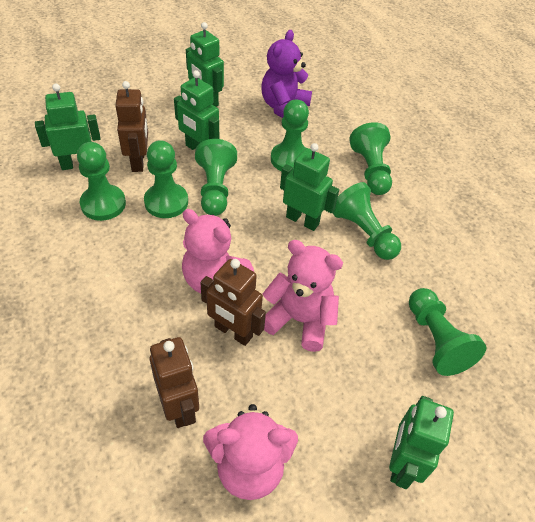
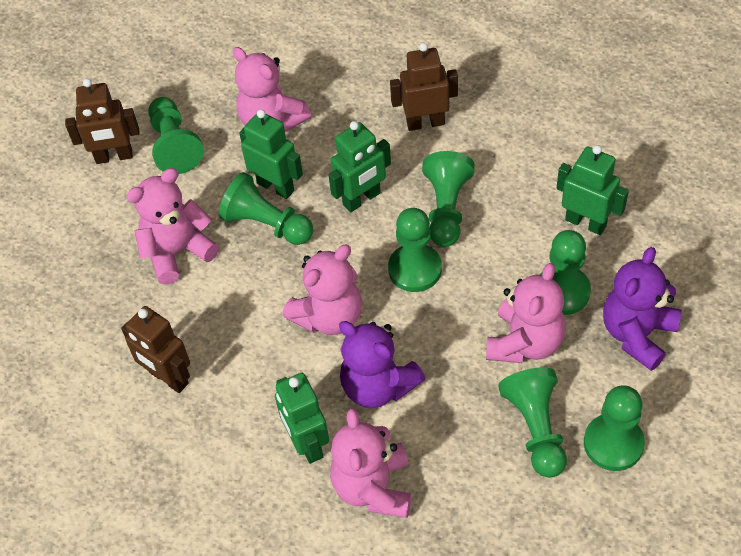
green robot: [35,83,101,170] [174,70,219,150] [186,22,224,107] [280,143,339,231] [389,396,454,489] = 5 -> [239,109,303,199] [275,373,329,464] [328,121,391,212] [557,145,629,235] = 4
pink teddy bear: [182,209,254,293] [203,404,298,500] [263,240,343,352] = 3 -> [126,168,219,285] [233,47,311,132] [283,245,362,335] [330,408,412,518] [486,263,566,363] = 5
purple teddy bear: [261,30,312,118] = 1 -> [339,321,425,408] [603,247,681,371] = 2

